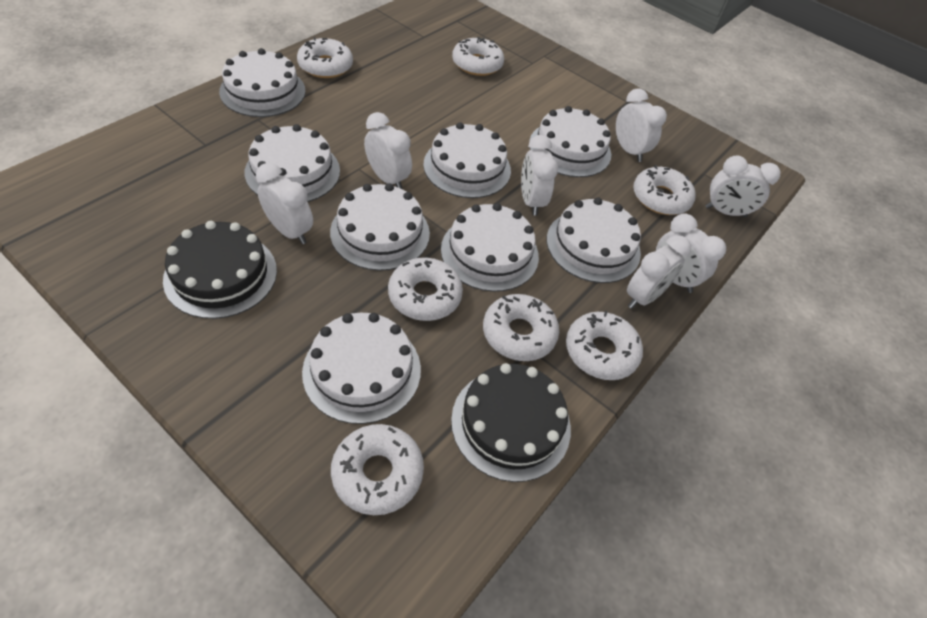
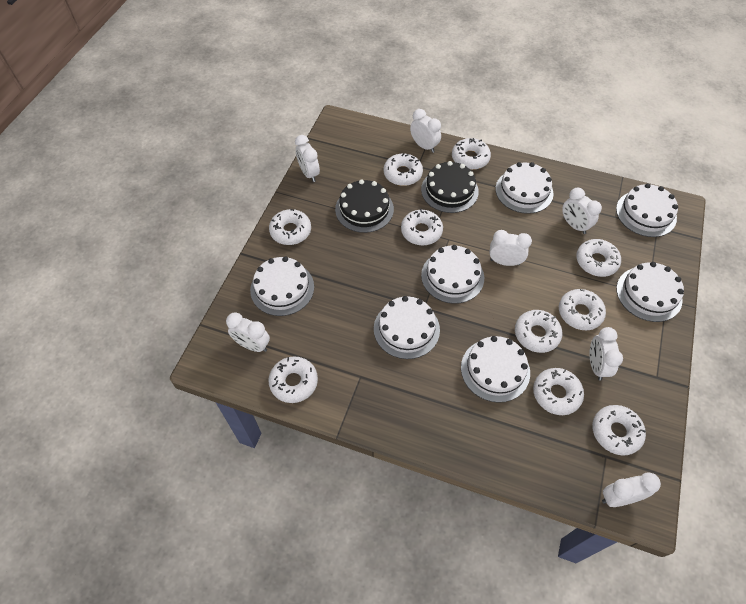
white cake: [219,48,306,117] [245,124,340,202] [302,313,421,424] [330,183,430,271] [423,122,511,198] [441,203,539,292] [529,106,611,177] [547,197,641,283] = 8 -> [250,256,314,316] [374,296,440,359] [421,245,484,304] [461,336,530,403] [495,162,553,214] [616,183,678,237] [616,262,684,322] = 7
white donut: [297,37,353,78] [331,424,424,515] [388,258,463,321] [452,37,504,76] [483,294,559,361] [566,311,643,380] [633,165,696,215] = 7 -> [269,209,311,245] [269,357,318,403] [384,153,423,186] [401,209,443,245] [452,138,491,170] [515,310,563,353] [533,368,584,415] [559,289,606,330] [576,239,621,277] [592,405,646,456] = 10

